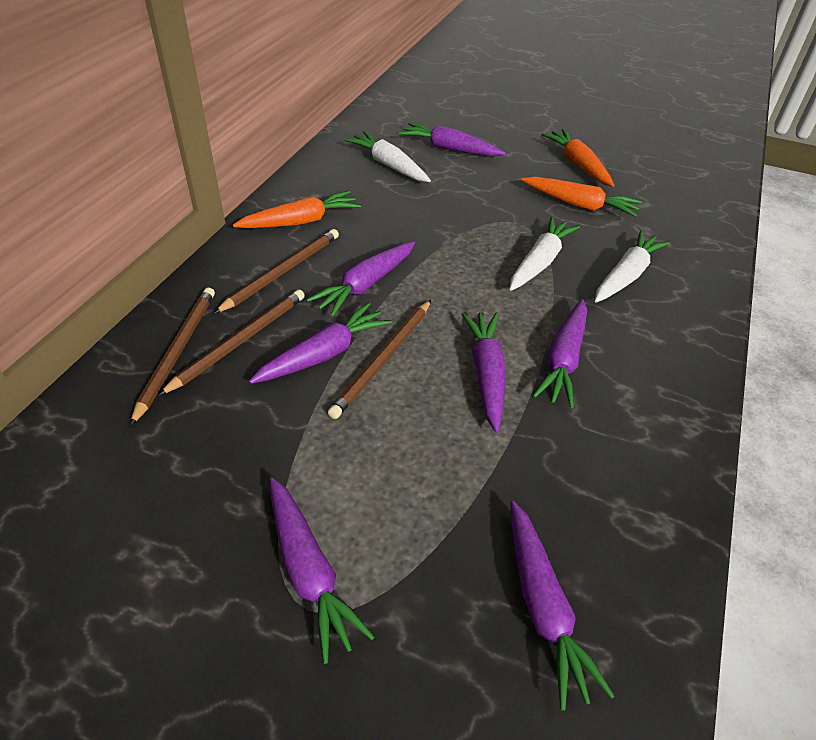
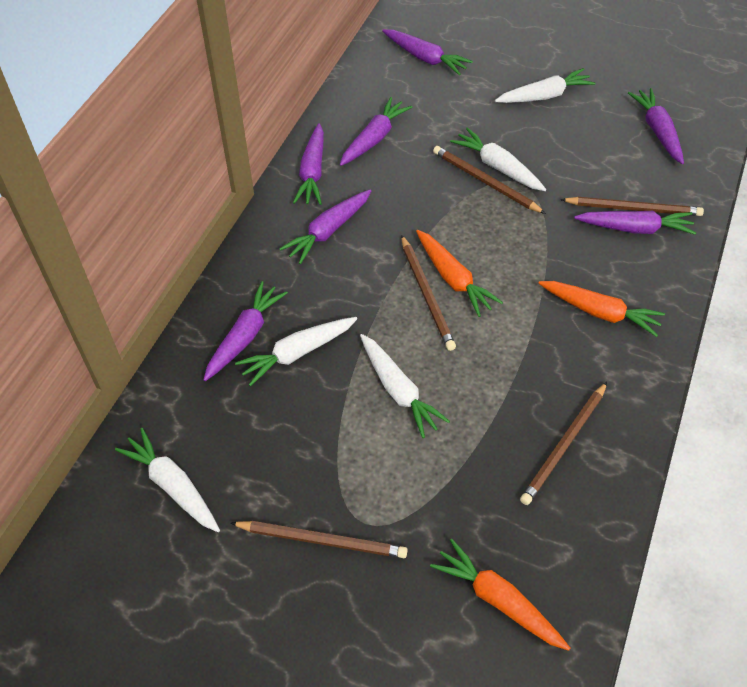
brown pencil: [130,287,215,426] [158,290,305,396] [214,229,339,314] [328,300,431,419] = 4 -> [231,521,408,558] [401,235,456,351] [433,146,546,214] [520,382,607,505] [560,197,704,216] = 5
white carrot: [344,131,431,182] [510,216,580,291] [595,230,670,303] = 3 -> [115,428,220,532] [235,317,357,386] [360,334,450,438] [450,127,546,191] [495,68,596,103] = 5

